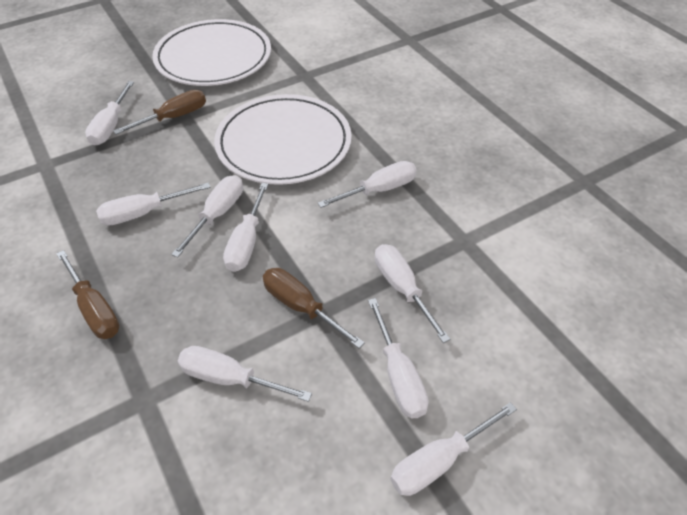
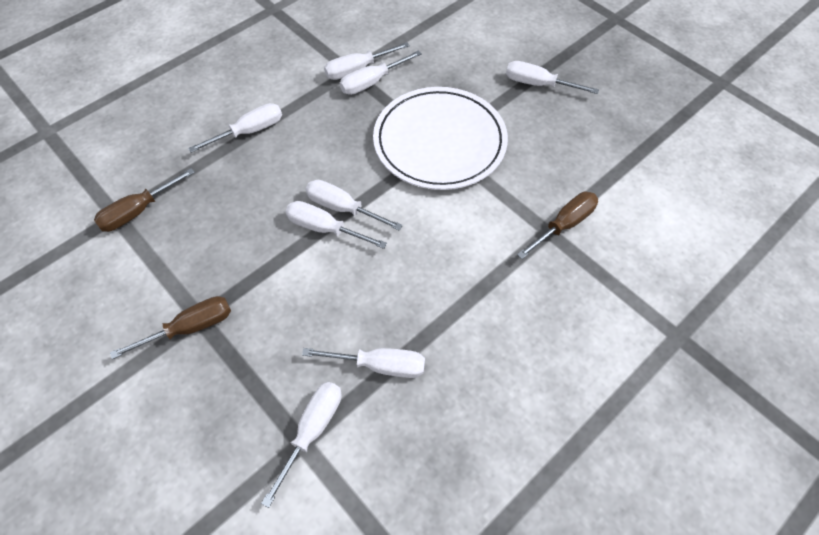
white plate: [152,19,271,86] [214,94,352,185] = 2 -> [373,87,508,190] = 1
white screwdriver: [85,81,134,145] [96,183,210,226] [171,175,243,258] [178,346,312,402] [223,183,268,272] [318,161,417,208] [368,298,429,418] [375,244,451,343] [390,402,517,496] = 9 -> [188,103,282,153] [261,382,341,508] [285,201,387,249] [302,348,425,378] [306,180,403,231] [324,42,410,80] [340,51,422,95] [506,61,599,94] = 8

